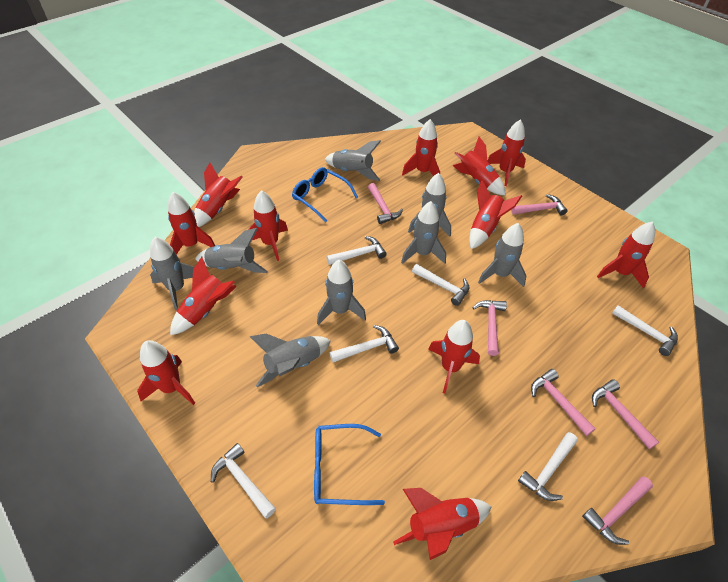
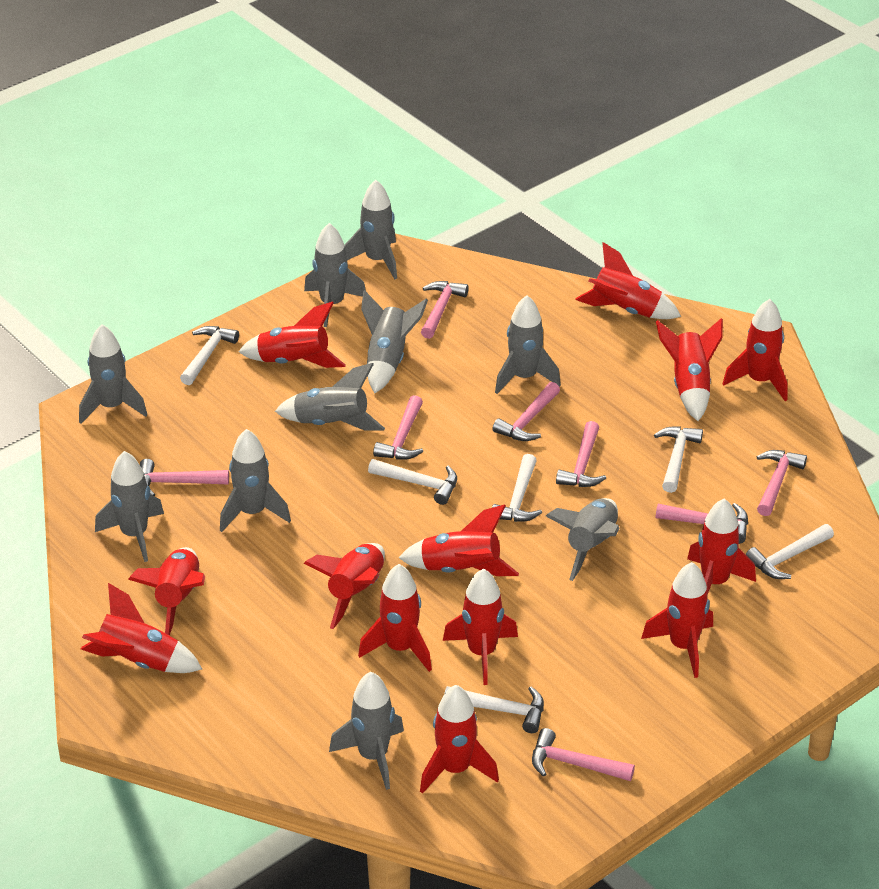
blue glasses: [292,167,358,223] [314,424,385,505] = 2 -> none = 0
grey rocket: [150,237,194,310] [195,228,268,273] [250,334,331,387] [317,260,366,325] [325,140,381,181] [401,201,446,264] [408,173,451,237] [478,223,526,287] = 8 -> [79,324,147,424] [95,451,164,562] [220,429,291,532] [275,363,385,430] [304,223,366,327] [329,672,404,790] [345,180,397,279] [361,290,428,393] [495,295,561,394] [546,498,620,581] = 10
pink hammer: [368,183,403,224] [472,300,507,356] [511,194,567,215] [531,369,596,436] [582,477,653,545] [592,379,659,449] = 6 -> [140,459,229,496] [373,395,423,460] [421,281,469,339] [493,382,560,441] [532,728,635,781] [556,421,606,487] [656,503,748,544] [757,450,807,516] = 8
red rocket: [137,340,195,405] [168,192,215,255] [170,257,237,335] [194,162,243,227] [248,190,288,261] [393,488,491,560] [402,119,440,176] [428,320,480,394] [453,137,506,196] [469,181,522,249] [488,119,526,186] [597,222,655,288] = 12 -> [81,583,202,673] [128,547,205,635] [238,302,346,368] [303,543,385,629] [358,564,432,672] [399,504,519,576] [420,685,499,794] [443,568,518,685] [575,242,681,319] [641,562,713,678] [656,318,723,421] [687,498,756,595] [722,299,788,401] = 13

